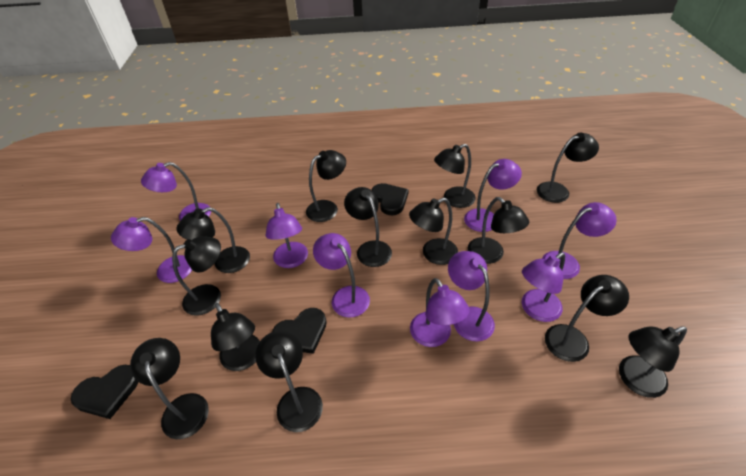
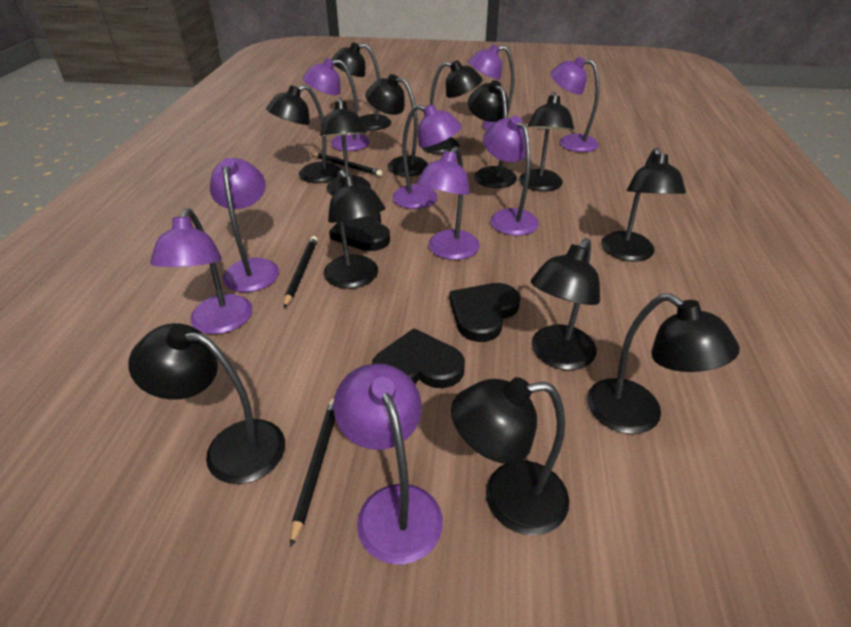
black pencil: none = 0 -> [284,236,318,308] [290,398,335,547] [311,153,383,176] = 3

